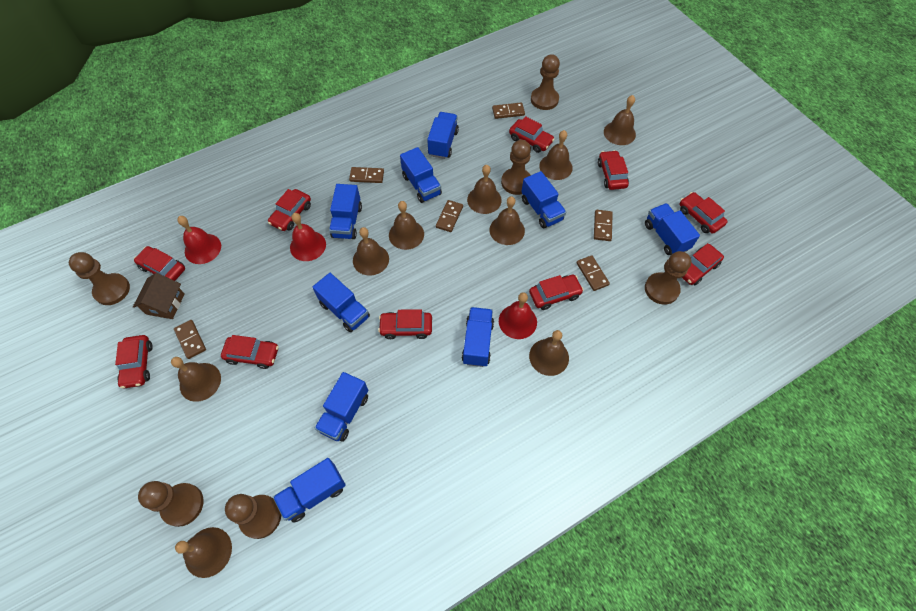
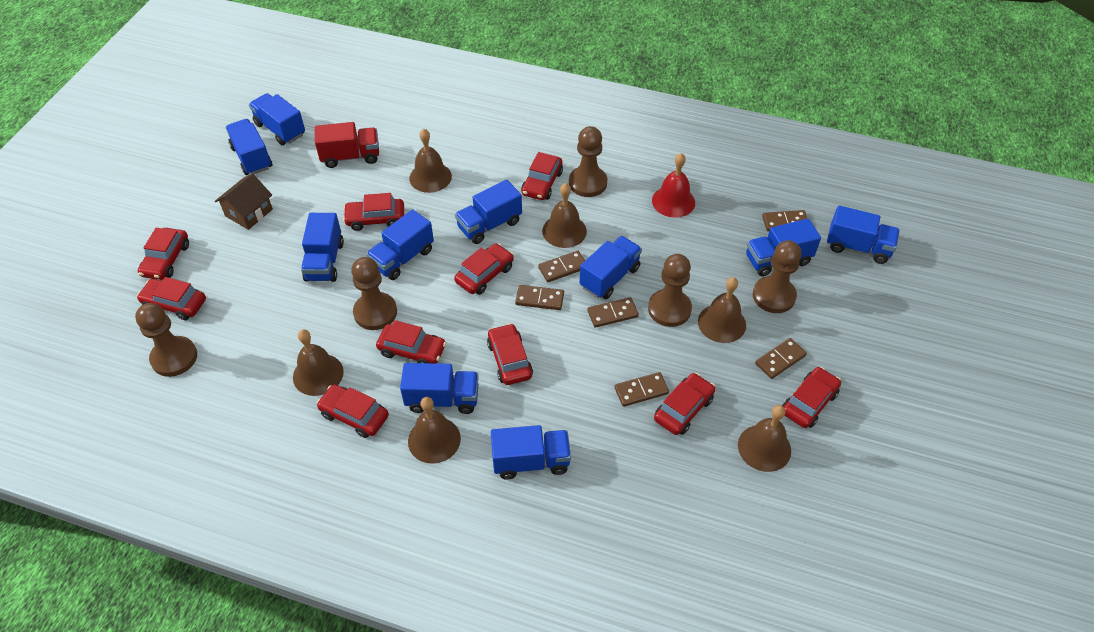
blue truck: [273,458,346,523] [313,273,370,332] [315,372,368,442] [329,184,362,239] [400,147,442,203] [427,112,459,159] [462,307,494,367] [521,171,566,228] [645,203,700,255] = 9 -> [225,119,272,175] [249,93,305,145] [301,213,344,282] [366,209,434,280] [400,363,478,414] [455,180,522,244] [491,425,571,480] [580,236,642,299] [746,218,821,276] [827,205,900,264] = 10
brown bell: [171,357,221,402] [175,527,232,578] [353,227,389,276] [389,201,424,250] [467,165,502,214] [490,196,525,245] [529,330,569,376] [539,130,573,180] [604,95,636,145] = 9 -> [293,330,344,396] [408,397,461,464] [409,129,452,193] [542,183,587,248] [698,277,746,343] [738,405,791,472] = 6
brown pawn: [69,252,130,305] [138,481,204,527] [225,494,281,539] [501,140,531,195] [531,54,560,110] [645,251,691,305] = 6 -> [135,303,197,377] [351,257,397,330] [569,126,607,197] [648,254,692,327] [753,240,801,313] = 5
red bell: [177,216,221,264] [290,213,326,261] [499,293,537,339] = 3 -> [652,153,695,218] = 1
red truck: none = 0 -> [315,122,379,168] = 1

